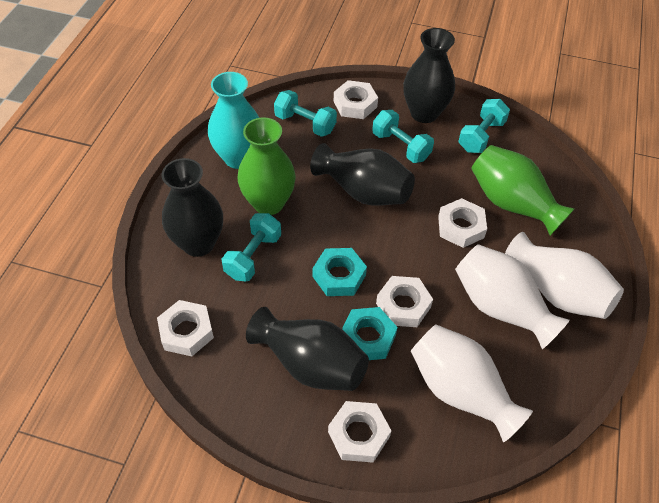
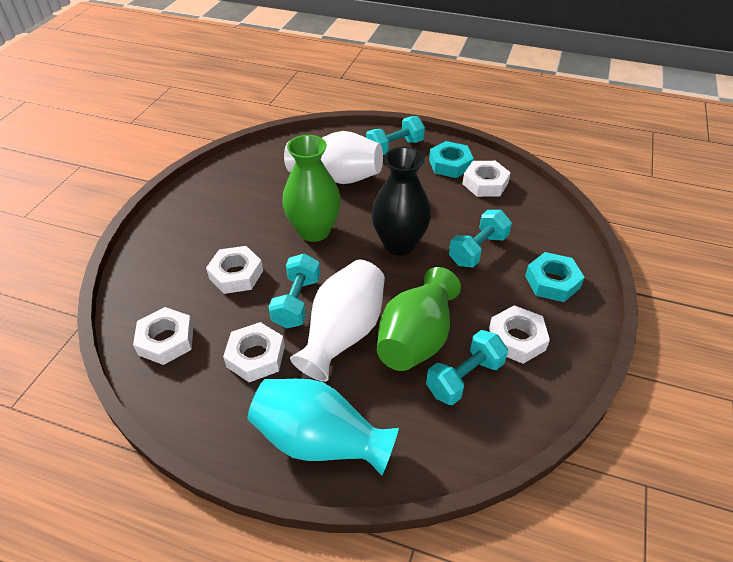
black vase: [162,158,223,257] [246,307,369,391] [310,143,415,206] [403,28,455,123] = 4 -> [371,147,431,255] = 1
white vase: [411,324,533,442] [455,244,570,349] [505,232,624,319] = 3 -> [284,131,383,184] [290,260,385,382] = 2

